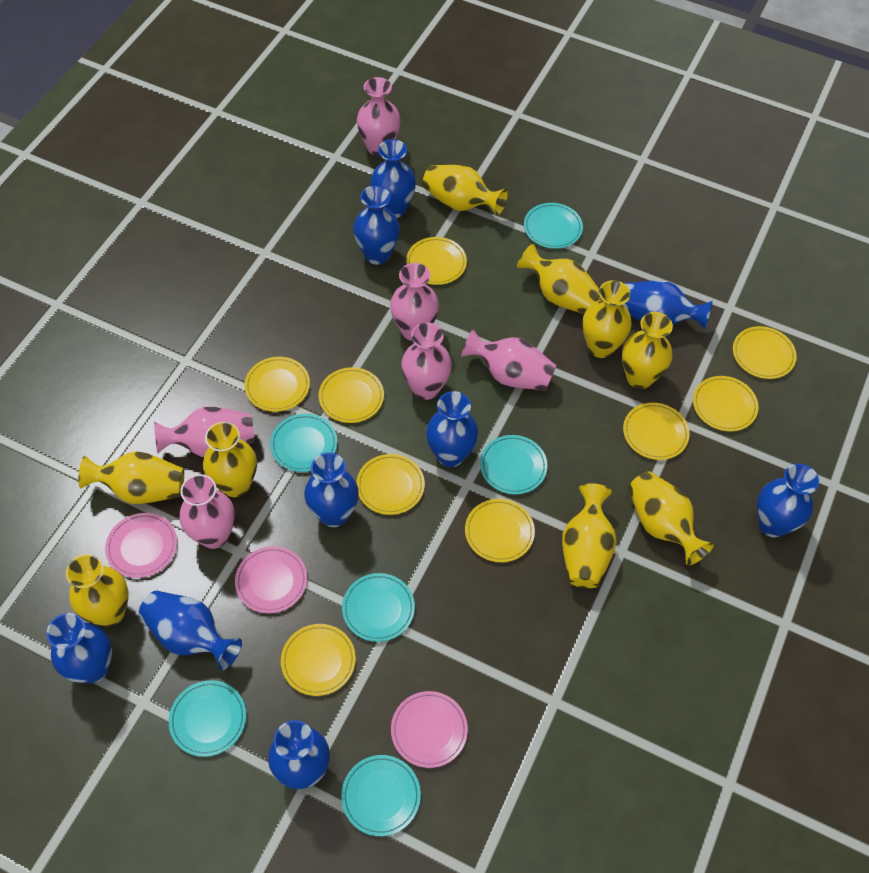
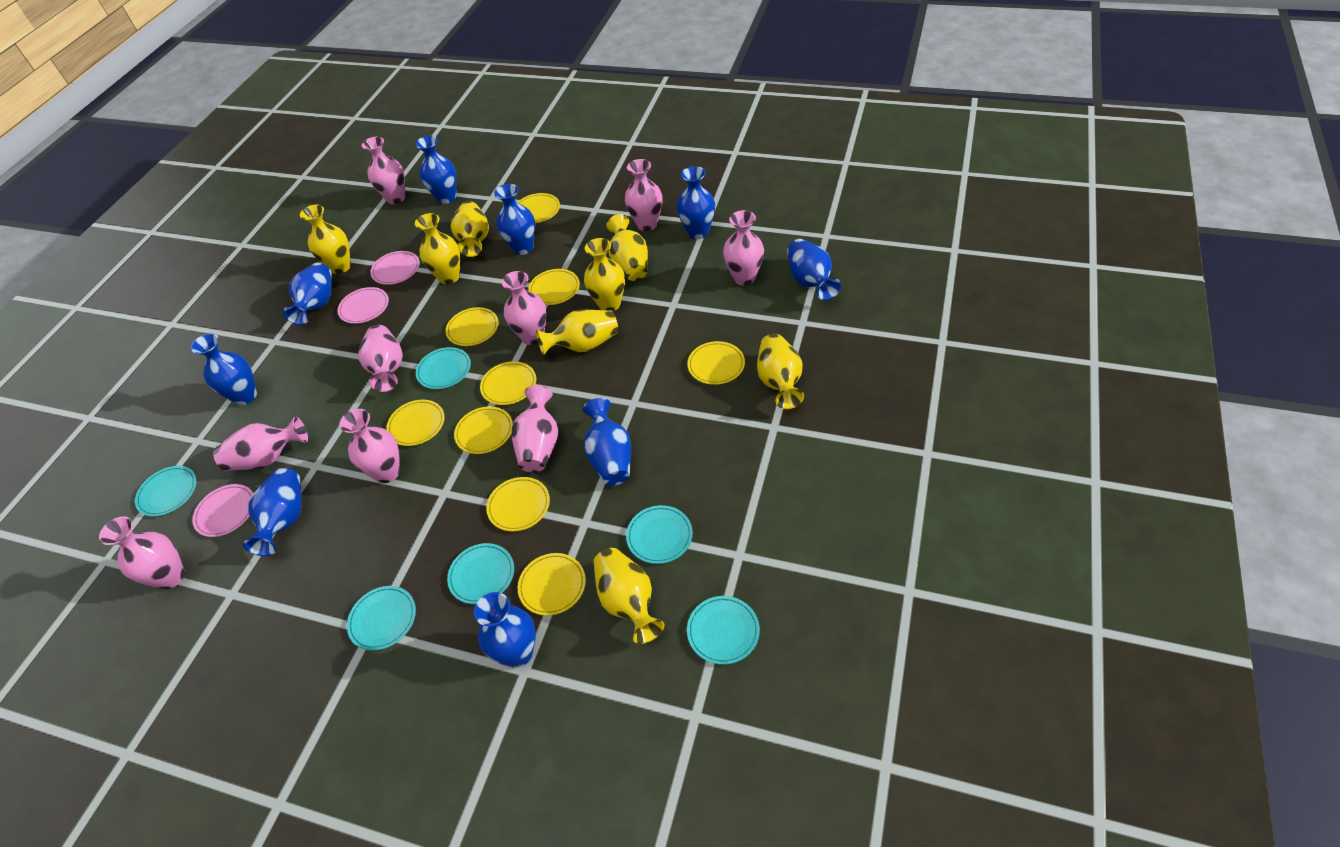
pink vase: [154,407,254,457] [179,474,235,549] [357,77,401,157] [390,263,439,341] [401,322,452,400] [461,329,557,391] = 6 -> [99,517,185,589] [213,417,308,471] [339,409,400,483] [358,325,403,392] [362,137,405,204] [502,271,547,345] [512,385,558,473] [625,159,662,231] [723,210,764,285] = 9
yellow vase: [66,554,129,626] [78,451,184,504] [203,422,257,497] [423,165,508,216] [517,243,601,314] [562,483,617,588] [582,280,632,358] [622,312,673,389] [628,471,714,565] = 9 -> [300,205,351,274] [415,213,460,284] [451,201,489,257] [536,310,618,355] [584,238,625,311] [593,548,665,644] [606,214,648,281] [757,334,804,409] = 8

